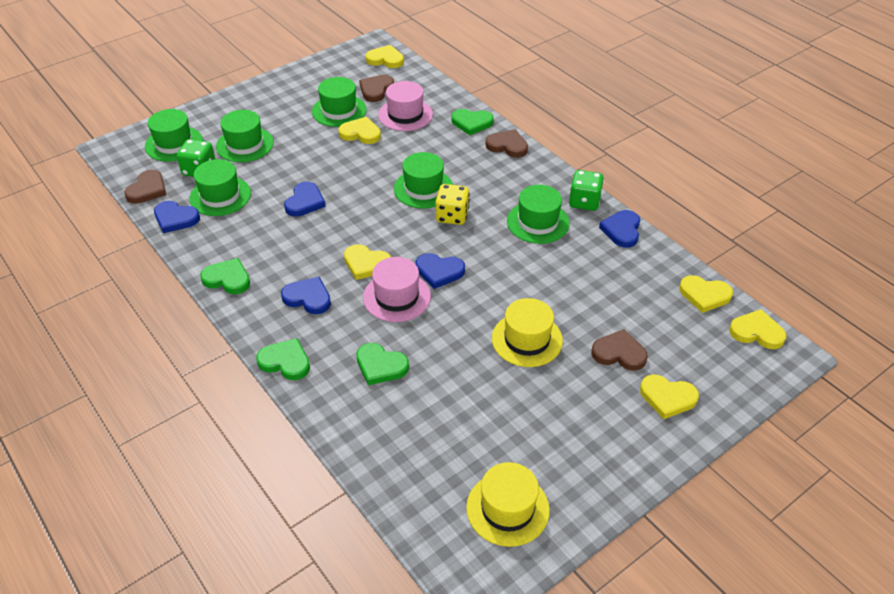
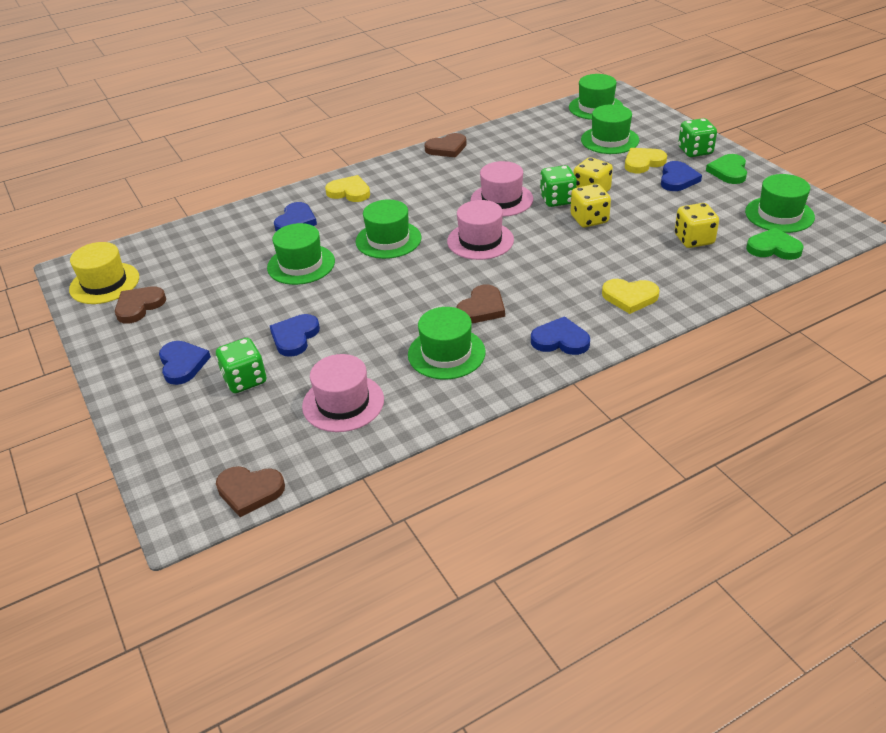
green dice: [177,139,215,177] [569,170,604,211] = 2 -> [216,338,266,393] [540,165,577,207] [678,118,717,157] = 3
green heart: [200,258,250,294] [256,338,310,380] [356,343,409,385] [451,109,494,135] = 4 -> [706,154,747,184] [746,228,804,260] = 2
pink hat: [363,257,431,322] [378,81,433,131] = 2 -> [302,354,384,432] [447,200,514,260] [470,161,533,217] = 3
yellow dice: [436,184,470,225] = 1 -> [571,184,611,227] [573,157,613,192] [675,203,719,248] = 3
yellow hat: [466,462,550,547] [492,298,563,367] = 2 -> [69,242,139,304] = 1
yellow heart: [338,117,381,144] [344,244,391,280] [366,45,404,68] [640,374,699,419] [679,275,733,313] [729,309,787,349] = 6 -> [325,175,370,202] [602,279,660,314] [625,148,667,173] = 3

